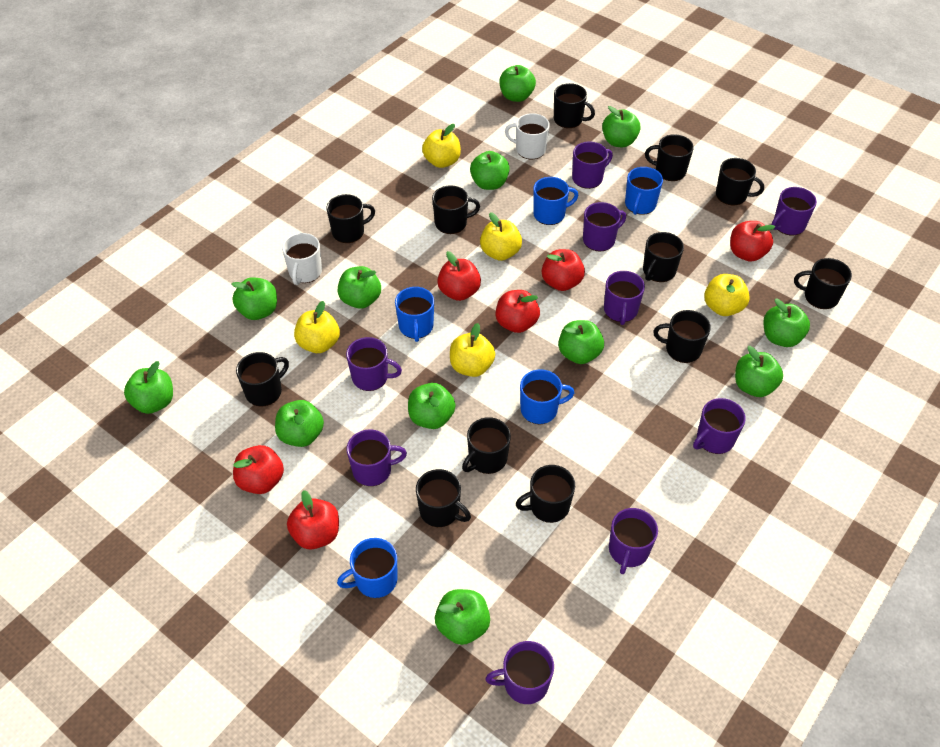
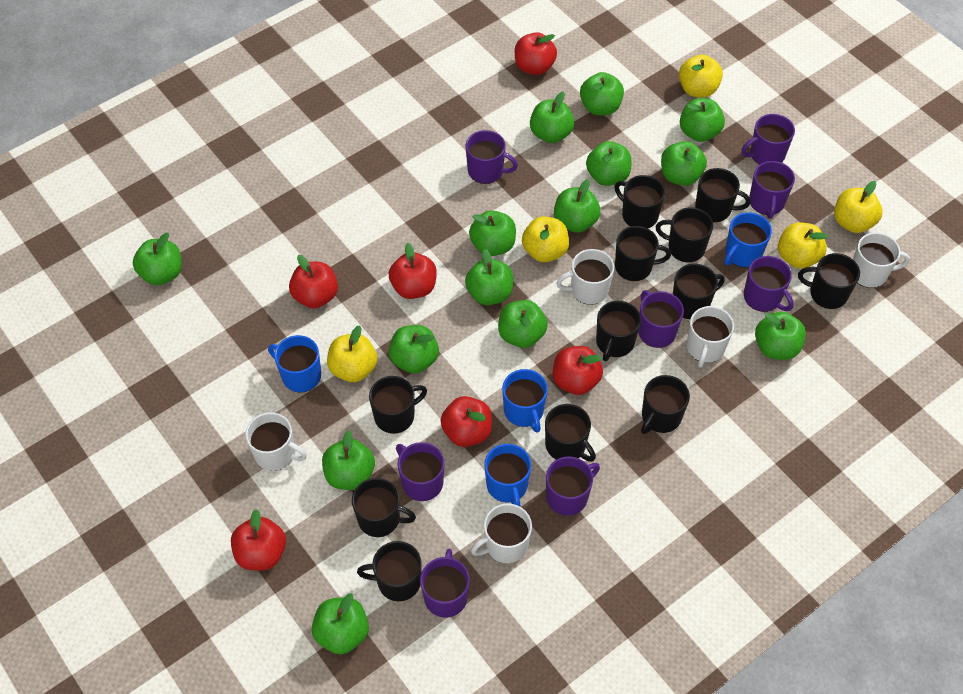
blue mug: [337,538,398,598] [395,287,434,342] [520,369,574,424] [533,177,579,225] [625,167,663,215] = 5 -> [268,335,321,393] [484,444,531,506] [502,369,548,433] [724,212,772,268] = 4
green apple: [124,361,173,414] [232,277,277,320] [275,400,324,447] [338,266,381,309] [408,383,456,429] [435,589,490,645] [470,151,510,190] [500,65,536,102] [558,320,604,364] [602,106,641,147] [735,346,783,397] [763,299,810,347] = 12 -> [133,233,182,285] [312,593,369,654] [322,430,375,490] [389,325,439,373] [465,249,513,305] [469,210,516,256] [498,300,548,348] [530,92,574,143] [554,179,601,233] [580,72,624,115] [586,141,631,186] [661,141,707,186] [680,98,725,142] [755,312,806,360] = 14
purple mug: [346,337,402,391] [347,429,407,486] [485,641,554,704] [572,142,613,189] [583,202,626,251] [604,271,645,325] [609,508,658,574] [693,398,746,454] [772,187,817,235] = 9 -> [396,442,445,501] [420,549,469,618] [466,130,518,184] [546,456,600,516] [638,290,684,348] [741,114,795,165] [744,256,794,312] [749,161,795,219] = 8
white mug: [282,233,322,285] [505,113,550,159] = 2 -> [245,412,307,471] [471,503,532,563] [556,249,614,305] [687,306,734,368] [853,232,910,288] = 5

